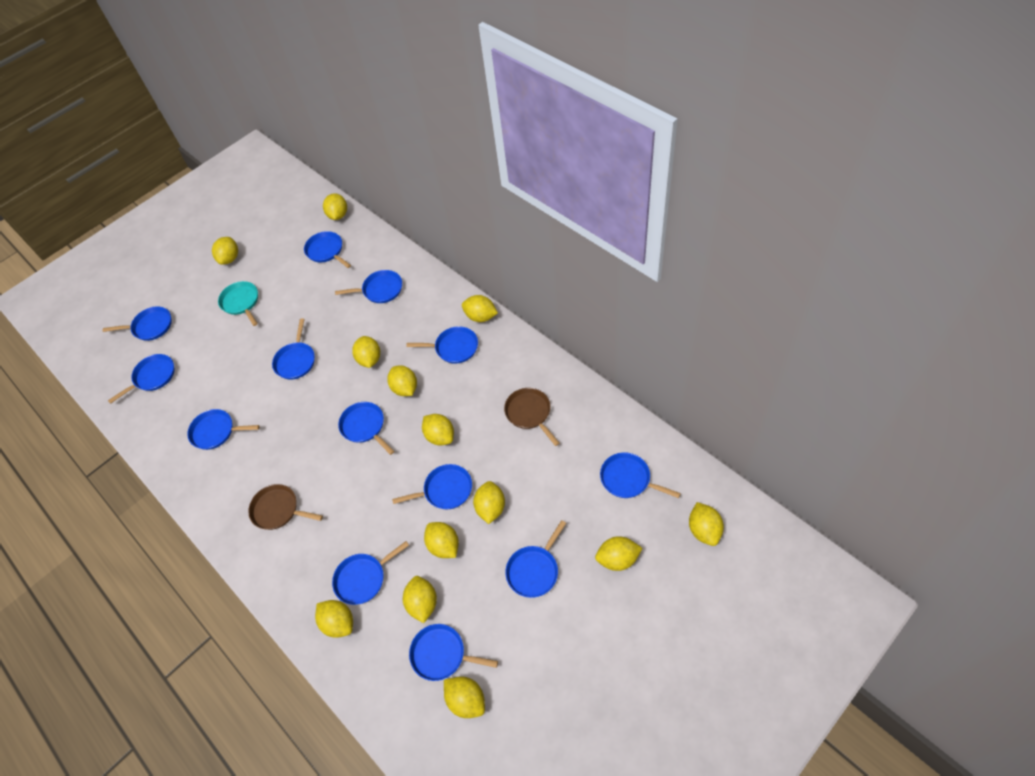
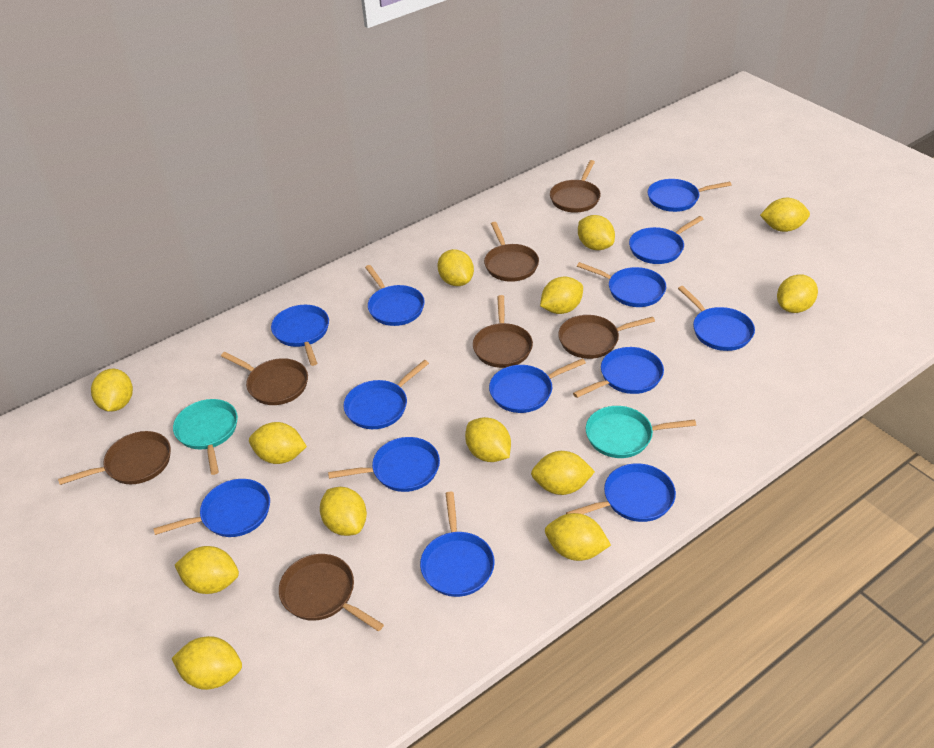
brown pan: [248,484,323,530] [504,388,560,446] = 2 -> [58,431,171,485] [221,352,308,405] [279,554,384,631] [473,295,533,368] [484,222,539,282] [550,160,601,213] [558,315,655,359] = 7
turquoise pan: [218,281,258,326] = 1 -> [173,399,238,475] [586,406,696,458] = 2

